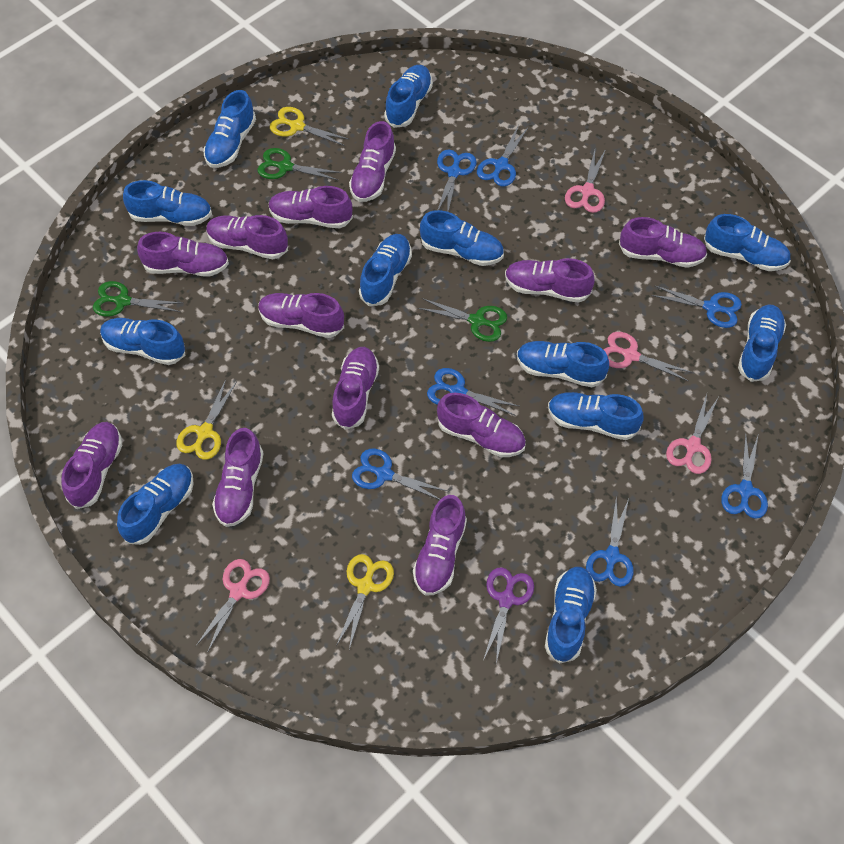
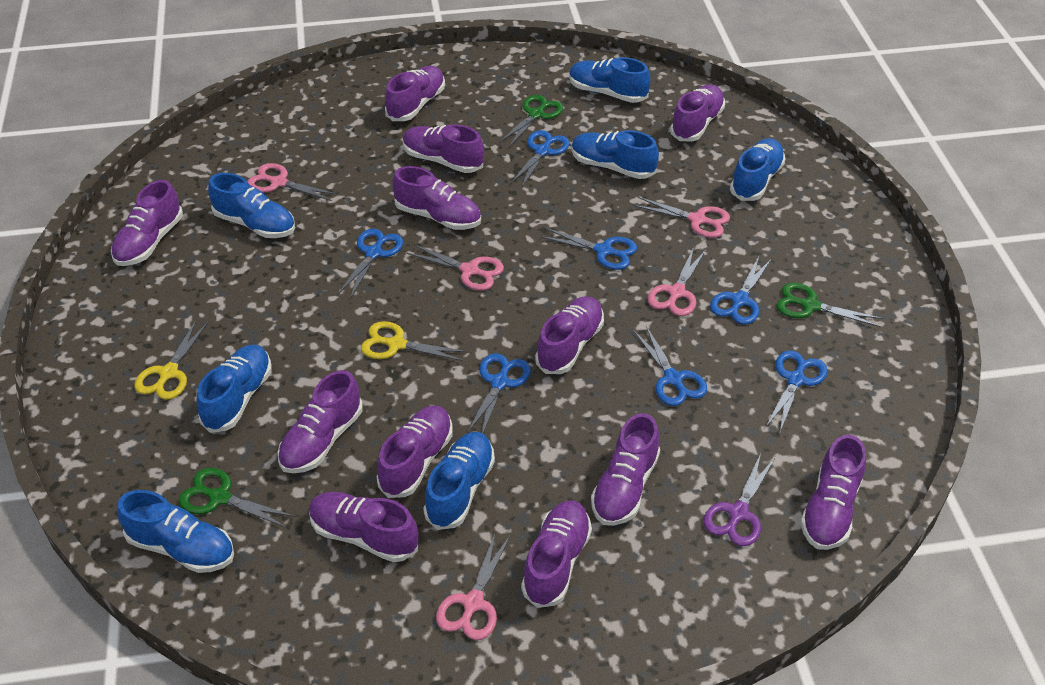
blue shoe: [100,318,185,365] [117,464,194,545] [123,180,212,226] [204,90,256,168] [359,234,412,306] [384,65,433,128] [420,210,504,266] [517,341,609,387] [545,567,597,664] [548,392,644,440] [704,214,791,271] [738,304,786,382] = 12 -> [117,490,234,573] [197,345,272,433] [208,173,295,238] [423,432,495,530] [569,57,651,103] [571,130,659,179] [730,138,785,201] = 7
pink scissors: [196,559,270,653] [565,149,606,213] [604,332,692,381] [666,394,718,474] = 4 -> [247,163,338,201] [407,244,504,291] [436,531,511,640] [634,197,730,238] [647,247,706,316] = 5
yellow scissors: [176,379,237,460] [270,107,350,146] [336,554,394,650] = 3 -> [134,320,209,400] [361,321,469,361] = 2

